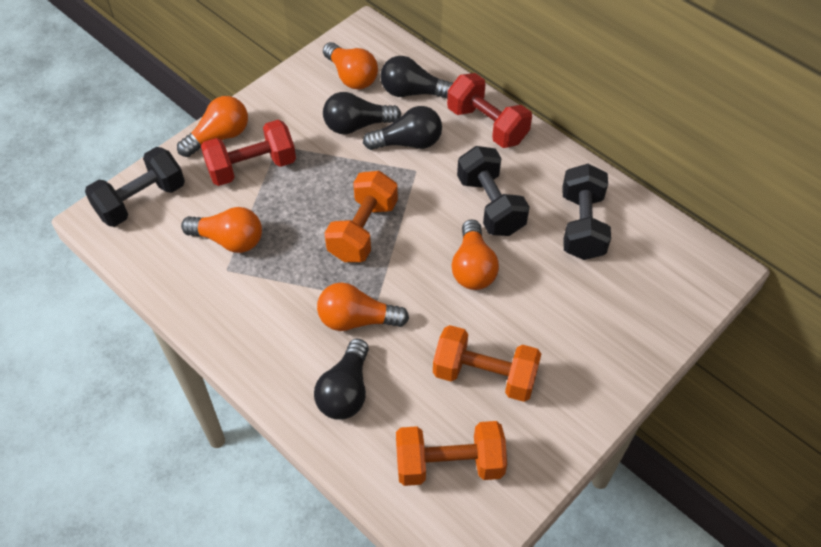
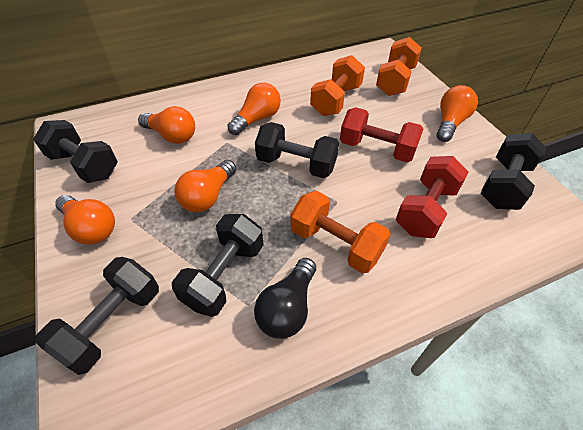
black dumbbell: [85,147,185,227] [457,146,530,236] [562,164,611,260] = 3 -> [33,120,118,183] [35,257,159,375] [172,214,264,317] [255,122,339,178] [480,133,546,210] = 5
black light bulb: [314,339,369,420] [323,92,401,134] [363,106,442,150] [380,56,453,99] = 4 -> [254,258,316,339] = 1

